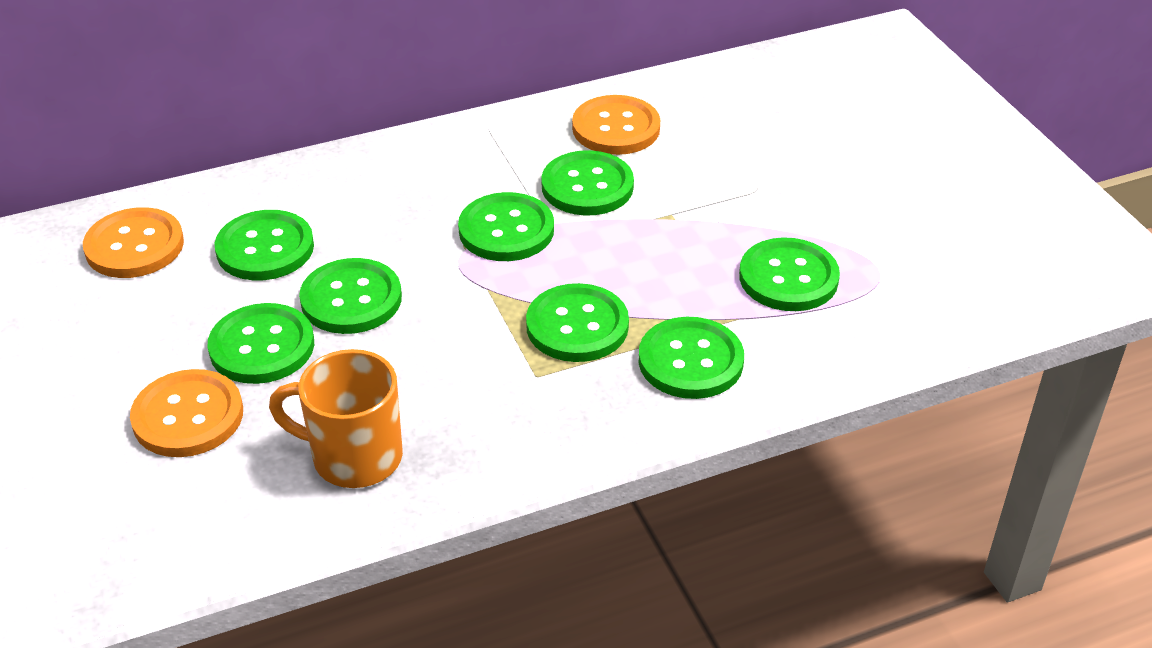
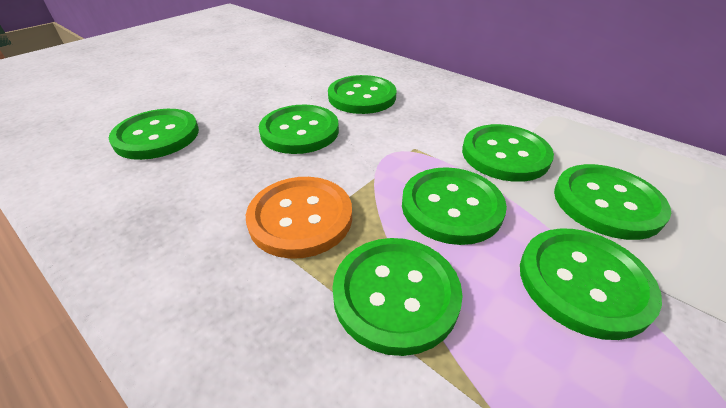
orange button: [83,207,184,278] [130,369,243,457] [572,95,660,155] = 3 -> [246,177,352,259] = 1
orange mug: [269,349,403,488] = 1 -> none = 0

